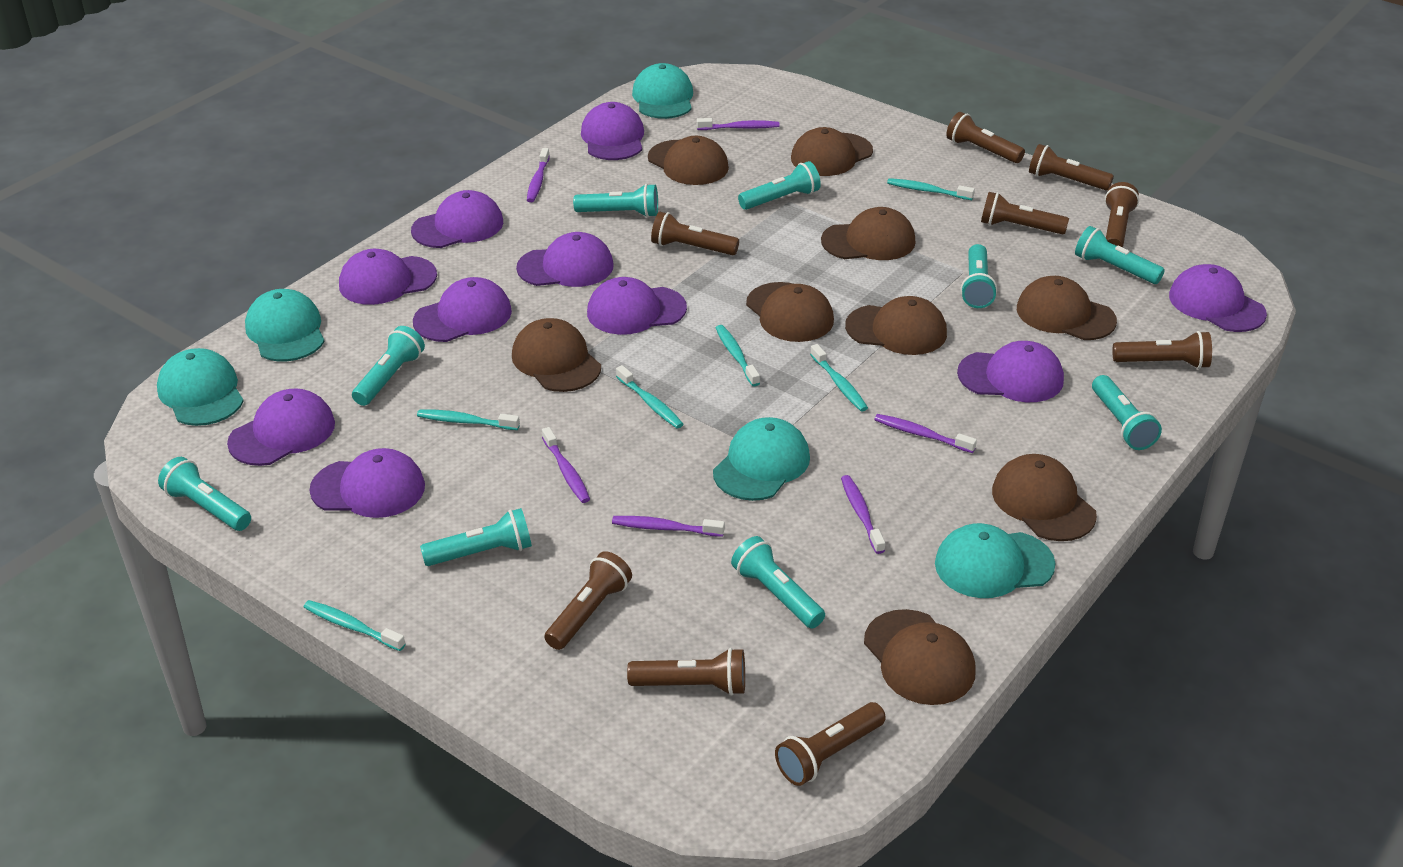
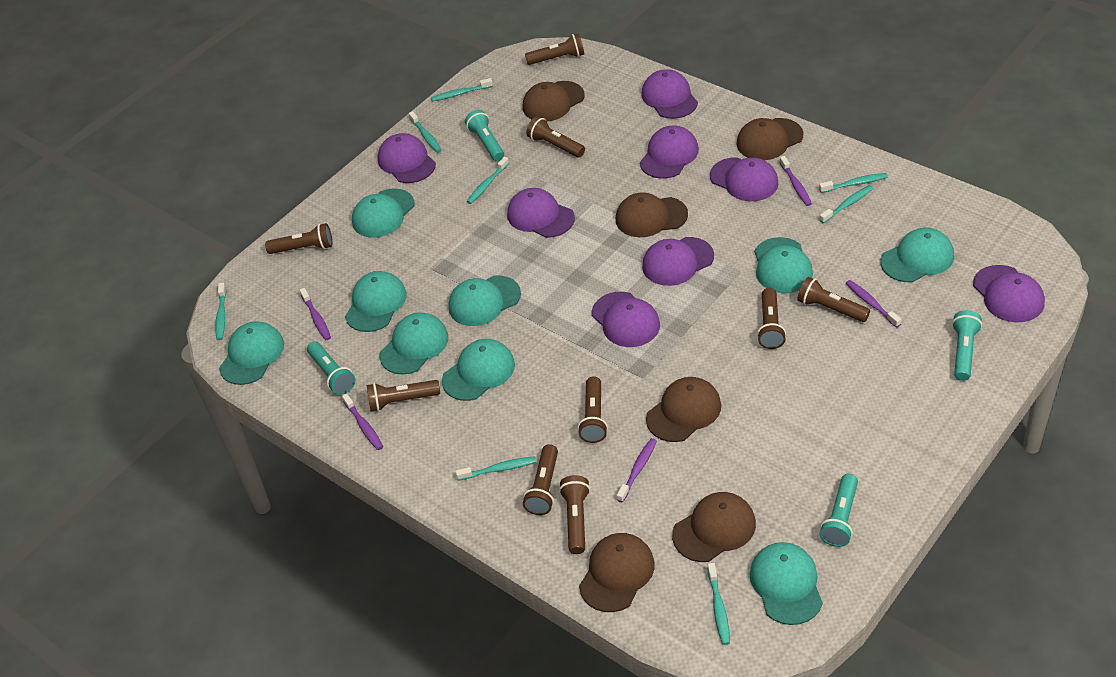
brown cap: [512,318,601,392] [648,136,729,185] [746,282,834,342] [791,127,873,176] [821,207,916,260] [845,296,947,355] [864,609,976,705] [992,454,1097,541] [1017,276,1117,340] = 9 -> [523,81,584,122] [579,533,655,612] [616,192,688,237] [646,377,721,442] [672,492,756,562] [737,118,803,160] = 6
purple cap: [227,388,335,466] [309,448,425,518] [339,249,437,305] [411,190,503,248] [413,277,512,342] [516,232,614,287] [581,102,644,160] [587,277,687,335] [957,341,1064,402] [1169,264,1267,332] = 10 -> [378,133,436,183] [507,188,575,238] [592,292,660,347] [640,125,699,178] [641,69,698,119] [642,237,714,286] [710,157,779,201] [973,265,1045,323] = 8
purple toothbrush: [527,148,550,202] [542,427,590,503] [612,516,725,537] [697,118,780,130] [841,475,885,554] [874,414,977,453] = 6 -> [300,288,331,340] [342,393,383,450] [616,438,657,503] [780,156,812,206] [846,280,901,327] = 5
turquoise cap: [157,348,244,426] [245,289,325,361] [632,63,693,119] [713,417,810,501] [935,523,1055,598] = 5 -> [219,321,284,385] [345,271,407,332] [352,188,415,238] [379,312,448,375] [442,339,515,401] [448,275,521,326] [749,542,823,625] [754,237,813,293] [880,228,954,282] = 9
turquoise flashlight: [158,457,251,531] [352,326,425,406] [420,508,532,566] [573,184,658,217] [731,536,825,629] [738,161,821,210] [961,244,997,308] [1075,226,1165,284] [1092,375,1162,450] = 9 -> [307,341,355,395] [465,110,504,161] [820,474,858,547] [952,310,982,381] = 4
turquoise toothbrush: [304,600,405,651] [417,410,520,430] [616,365,683,429] [716,325,760,387] [810,344,868,411] [887,178,975,200] = 6 -> [215,283,227,340] [409,111,442,153] [431,78,493,102] [456,456,537,481] [466,157,509,204] [708,563,730,645] [819,173,888,193] [820,185,873,224] = 8

